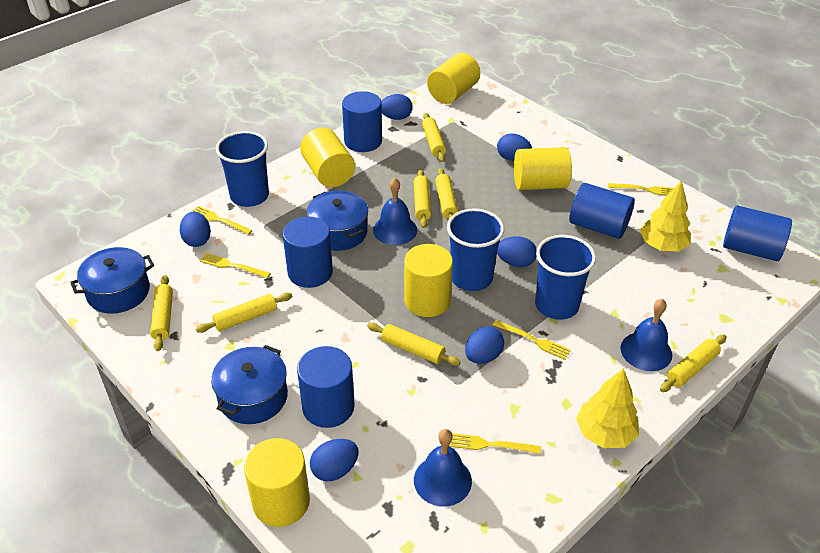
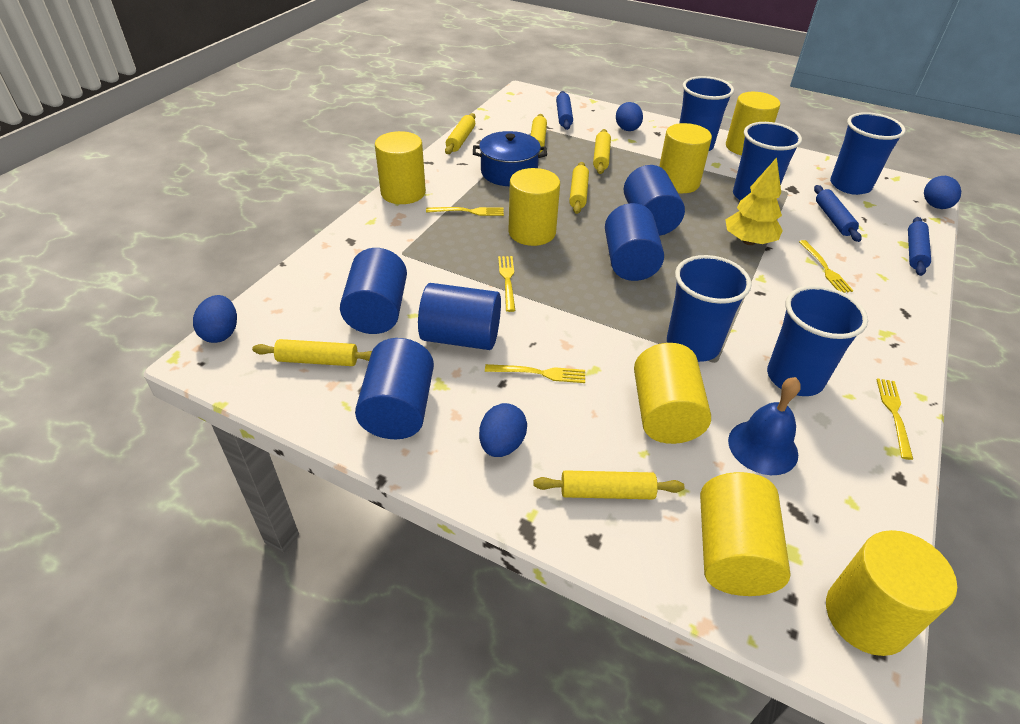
blue bell: [373,178,417,245] [414,429,472,506] [620,299,672,371] = 3 -> [728,377,801,475] = 1
blue cup: [216,131,269,207] [447,208,504,291] [535,235,596,320] = 3 -> [667,255,752,362] [679,76,734,151] [733,122,802,201] [767,286,868,396] [830,112,906,195] = 5
blue egg: [180,212,211,247] [310,439,359,481] [381,94,413,120] [465,327,504,364] [497,133,532,161] [497,236,537,267] = 6 -> [193,295,237,343] [479,403,527,457] [616,102,643,131] [924,176,961,209] = 4
blue pot: [70,247,154,314] [211,345,288,424] [307,191,368,251] = 3 -> [473,131,547,186] = 1
blue rolling pin: none = 0 -> [556,91,573,130] [814,185,862,242] [908,217,931,276] = 3
yellow cylinder: [244,438,310,527] [300,127,355,187] [404,244,453,317] [427,53,480,104] [514,147,572,190] = 5 -> [375,131,426,204] [508,168,560,246] [634,343,711,444] [659,123,712,193] [700,472,790,596] [726,92,780,155] [826,530,957,656] = 7
yellow rolling pin: [150,275,173,351] [196,293,292,333] [367,323,461,366] [414,169,431,228] [422,113,446,162] [435,168,458,219] [660,335,726,392] = 7 -> [252,339,372,366] [445,113,476,154] [531,114,547,153] [533,470,684,499] [569,162,589,214] [593,129,611,174] = 6
yellow tree: [576,368,639,448] [640,180,691,252] = 2 -> [725,158,783,245] = 1

